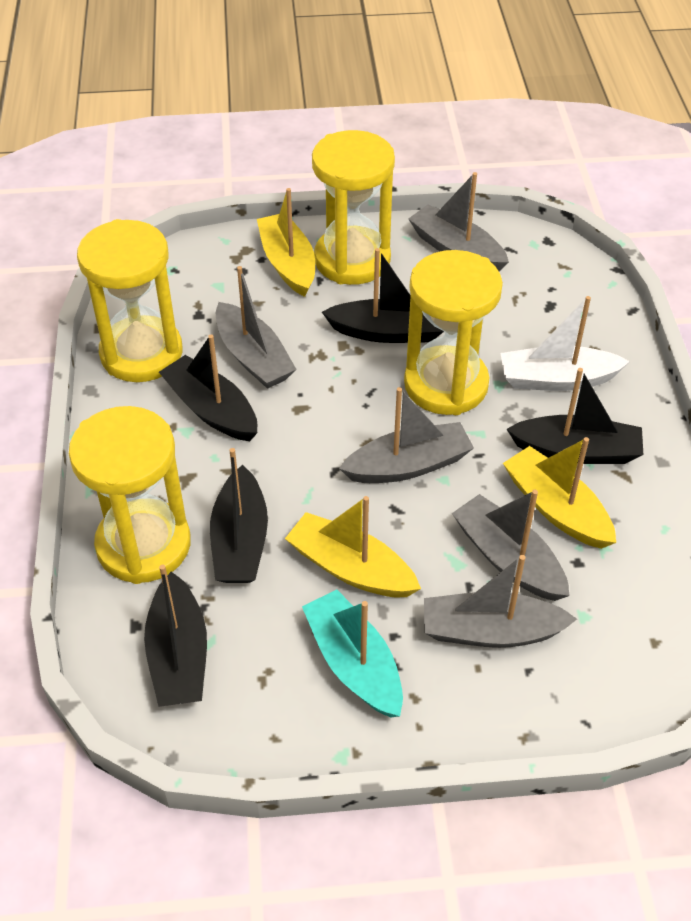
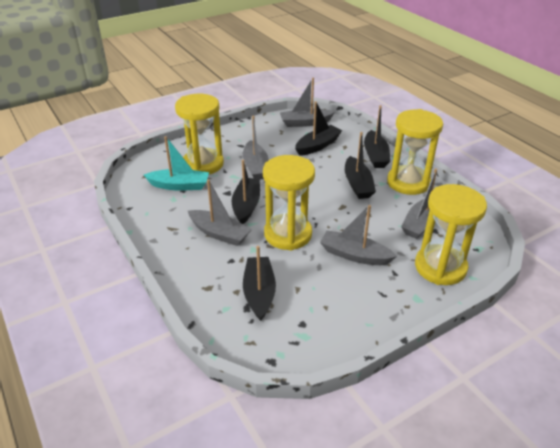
white boat: [500,296,630,391] = 1 -> none = 0
yellow boat: [257,188,315,297] [285,496,421,597] [503,437,616,549] = 3 -> none = 0

